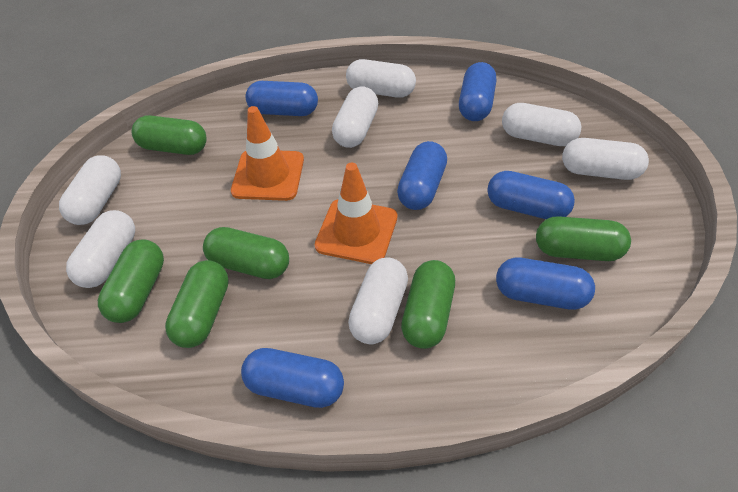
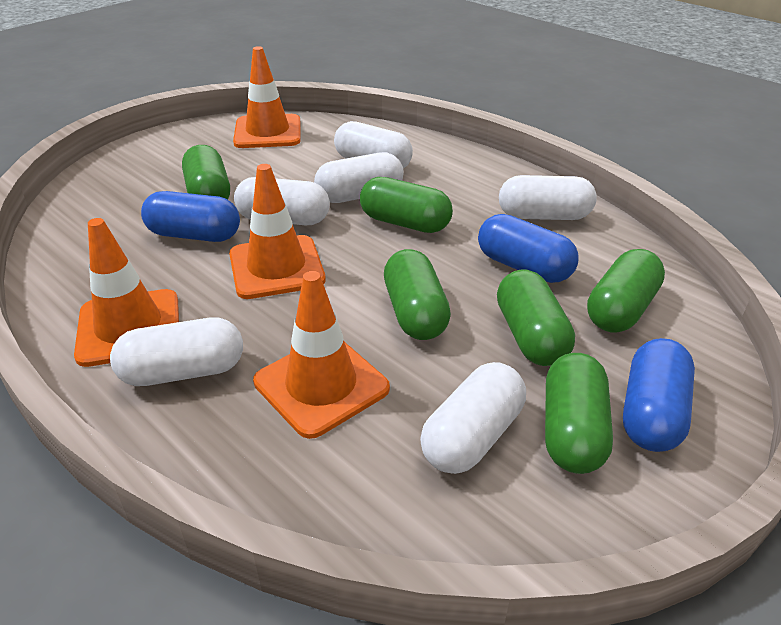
blue capsule: [241,348,344,408] [246,81,318,116] [397,141,447,210] [459,62,496,121] [487,171,575,219] [496,258,595,310] = 6 -> [141,191,240,242] [478,214,579,283] [623,338,695,452] = 3
orange traffic cone: [231,106,304,201] [315,163,397,264] = 2 -> [74,218,179,367] [229,164,326,299] [233,46,300,148] [253,271,390,439] = 4
white capsule: [59,155,121,225] [66,210,135,288] [332,86,378,148] [346,59,416,98] [348,257,408,344] [502,103,581,146] [562,138,649,180] = 7 -> [110,318,243,386] [234,177,330,225] [314,152,404,203] [334,121,413,168] [420,362,526,474] [499,175,597,220] = 6

